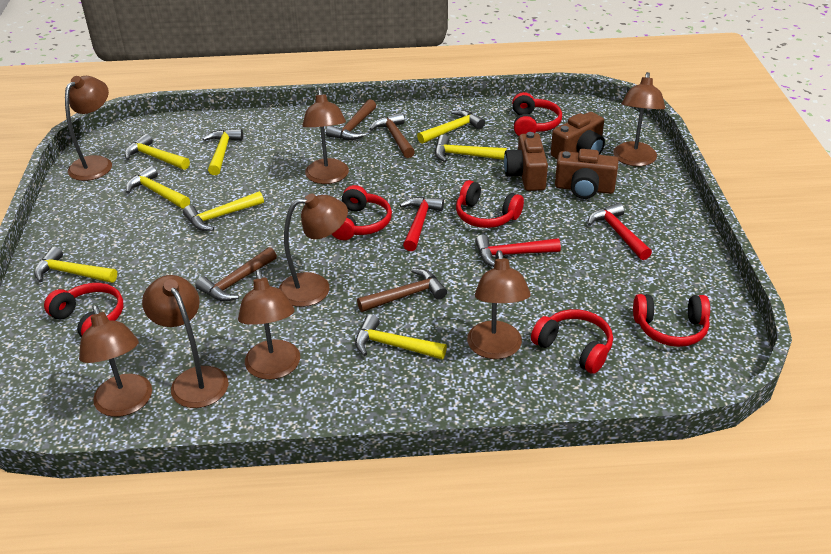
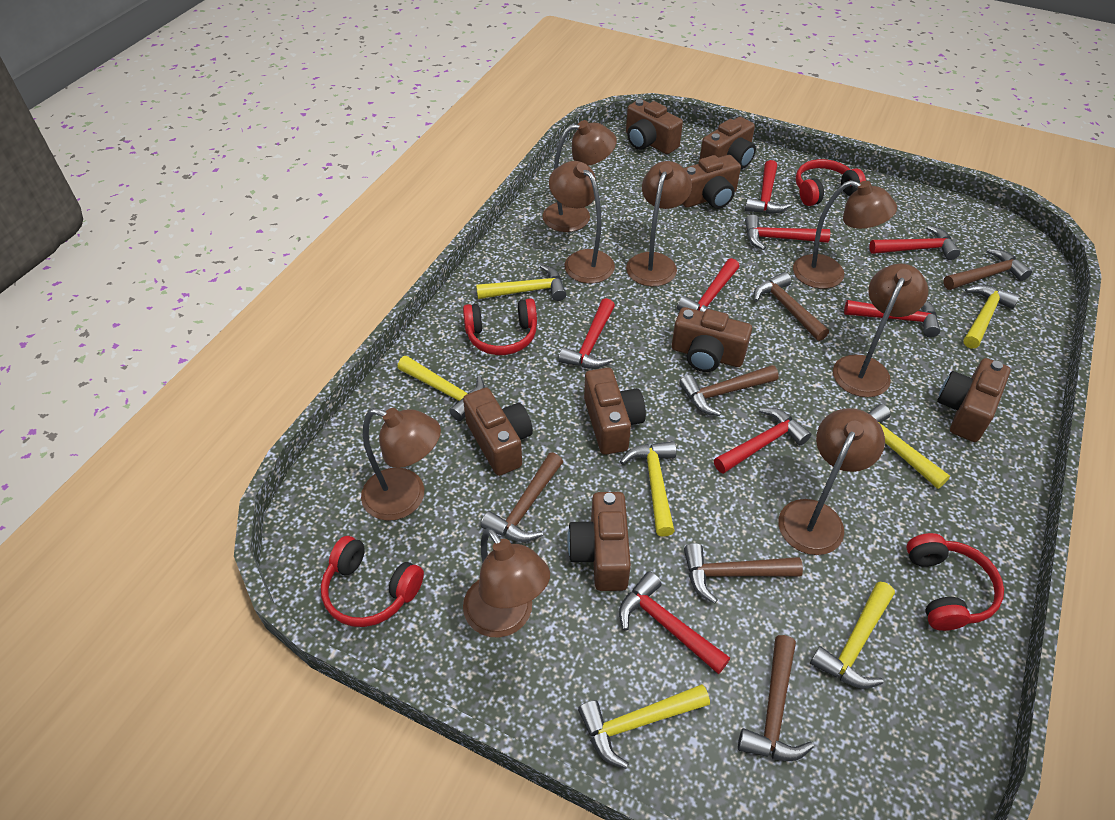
brown camera: [504,132,548,191] [551,112,605,159] [555,149,619,199] = 3 -> [463,388,533,476] [567,492,631,591] [584,368,646,455] [626,99,683,154] [672,307,752,372] [682,155,741,209] [700,117,756,169] [937,358,1011,442] = 8
brown hammer: [195,247,277,301] [326,99,376,140] [357,268,447,312] [370,113,415,158] = 4 -> [481,452,563,542] [679,365,779,416] [684,543,803,604] [738,635,814,761] [754,272,829,341] [943,248,1032,290] = 6
red hammer: [400,197,444,251] [475,235,561,267] [588,203,652,260] = 3 -> [558,298,615,369] [619,571,730,674] [677,258,739,315] [714,408,811,474] [745,160,791,214] [745,215,830,250] [844,300,940,337] [869,225,960,260] = 8
red headphones: [44,283,123,337] [332,185,392,240] [456,180,524,228] [512,92,562,136] [531,309,613,374] [633,294,710,347] = 6 -> [321,536,424,627] [463,298,537,355] [796,159,866,206] [906,533,1004,631] = 4
yellow hammer: [34,247,117,283] [125,134,190,170] [126,166,190,209] [183,191,264,231] [203,129,243,175] [355,314,447,359] [417,110,485,144] [435,135,507,162] = 8 -> [397,356,485,421] [476,265,566,301] [578,684,710,769] [620,441,676,537] [810,581,895,689] [868,404,950,489] [963,285,1020,349] = 7

